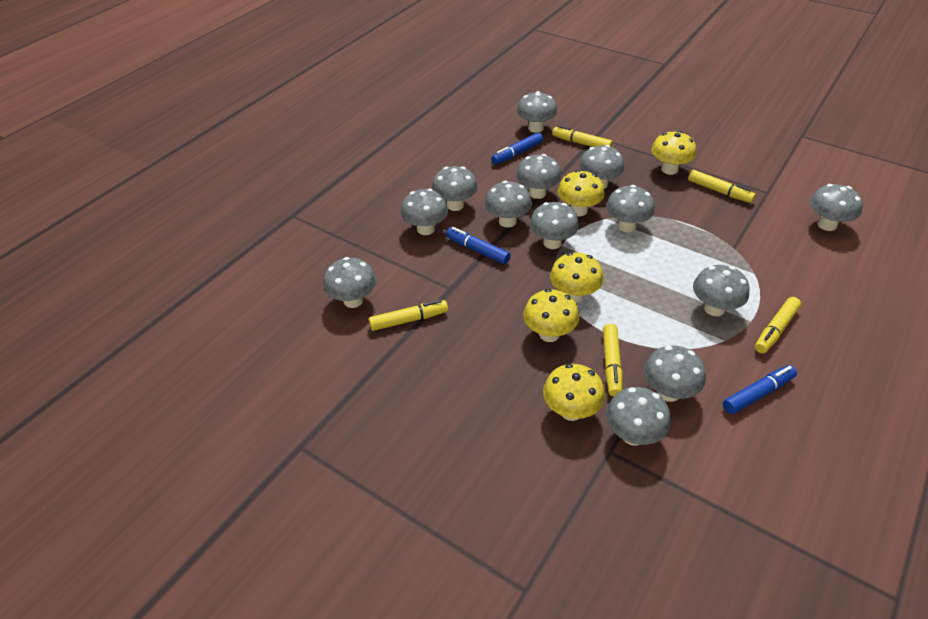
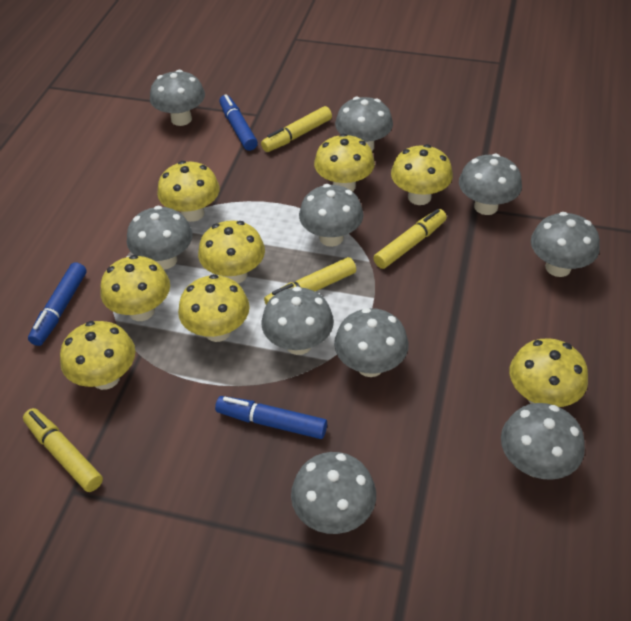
grey mushroom: [323,257,376,308] [401,189,448,235] [432,166,478,211] [485,181,532,228] [516,154,562,199] [517,91,557,133] [530,202,579,249] [579,145,625,189] [606,185,655,232] [606,387,671,446] [644,345,706,402] [693,265,749,316] [810,184,863,231] = 13 -> [127,206,193,269] [150,69,205,126] [262,286,334,355] [291,452,376,534] [299,184,363,247] [334,308,409,377] [335,97,393,151] [459,154,522,215] [501,403,585,480] [531,212,600,277] = 10
yellow marker: [369,300,448,331] [552,125,613,147] [603,324,623,397] [688,170,756,203] [755,297,801,354] = 5 -> [23,408,103,492] [261,106,332,152] [264,257,356,305] [373,209,447,269] = 4
yellow mushroom: [523,289,579,342] [543,364,605,421] [550,252,603,303] [558,170,605,216] [651,131,696,175] = 5 -> [60,321,135,390] [100,255,170,321] [157,161,220,222] [178,274,250,342] [198,220,265,284] [314,134,375,192] [391,144,453,205] [509,338,588,407] = 8

